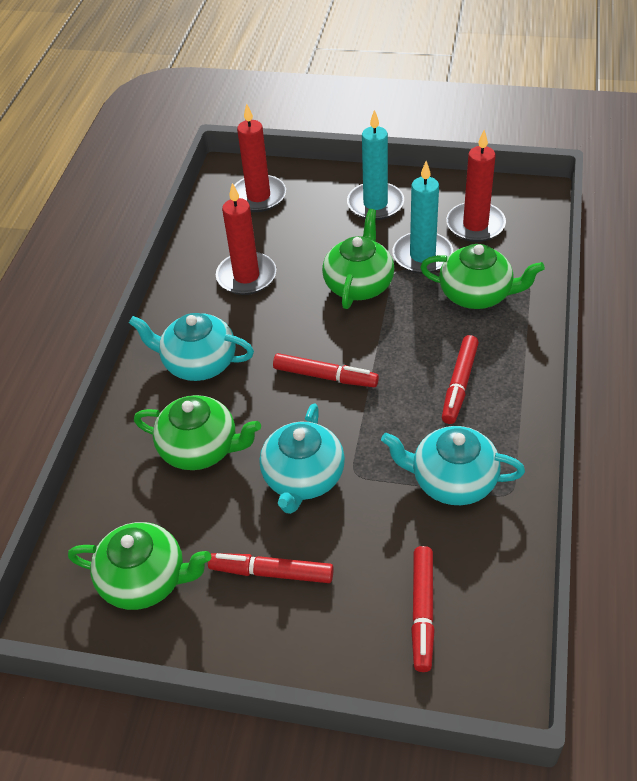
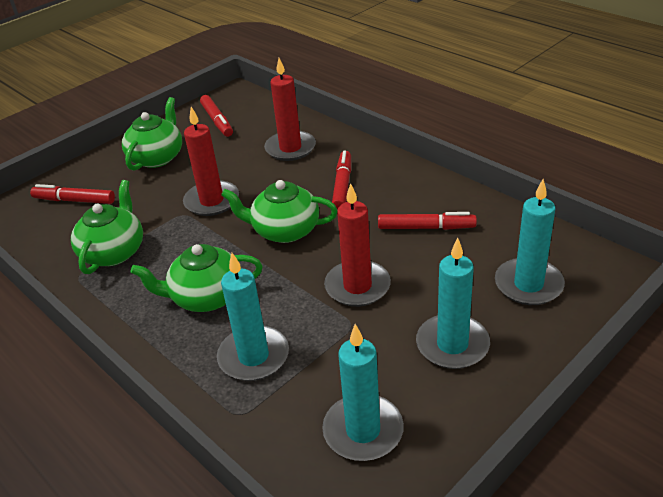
turquoise candle: [347,110,404,220] [393,161,453,274] = 2 -> [217,253,289,381] [322,324,404,461] [416,238,490,369] [495,179,565,305] = 4
turquoise teapot: [129,313,254,381] [259,404,345,514] [381,426,525,505] = 3 -> none = 0

